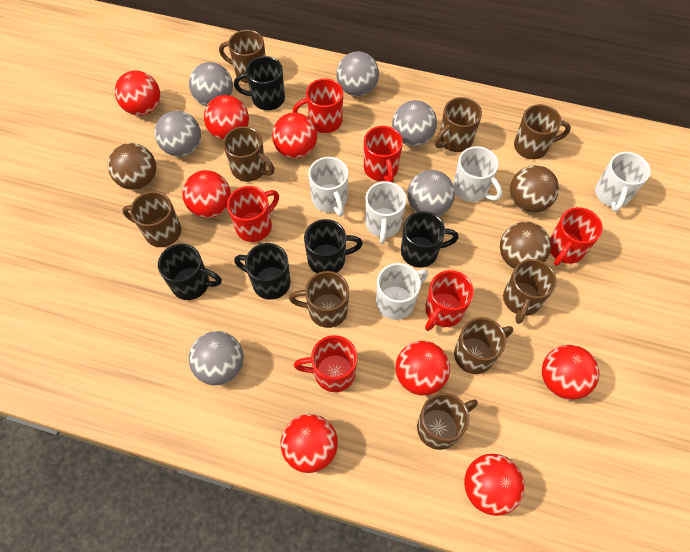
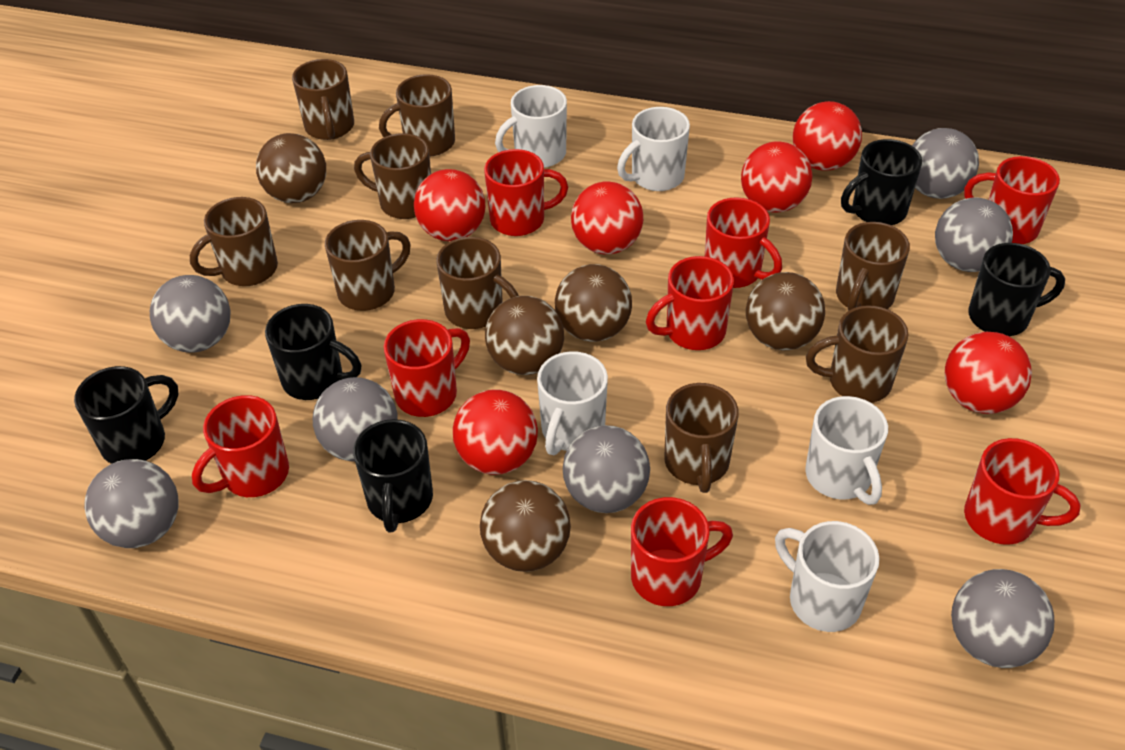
brown ball: [108,143,156,190] [500,222,551,269] [510,165,559,213] = 3 -> [256,133,326,203] [480,480,571,572] [485,296,564,375] [555,264,632,342] [746,272,825,350] = 5
grey ball: [155,111,201,157] [189,62,233,106] [189,331,244,386] [336,52,379,96] [392,100,437,146] [407,170,455,216] = 6 -> [84,459,179,548] [150,275,231,353] [313,377,398,462] [563,425,650,513] [912,128,979,199] [935,197,1013,272] [951,569,1054,668] = 7
red ball: [115,71,160,116] [182,170,231,218] [204,95,249,140] [272,113,317,159] [281,414,338,473] [396,341,450,396] [464,454,525,516] [542,345,600,400] = 8 -> [414,169,485,241] [453,390,538,475] [571,181,643,254] [741,141,812,213] [793,101,862,171] [945,332,1032,414] = 6
red mug: [227,186,279,242] [292,78,343,133] [294,335,357,392] [364,126,403,183] [425,270,474,331] [550,207,603,266] = 6 -> [192,395,289,497] [384,319,470,417] [484,149,568,236] [631,497,733,606] [646,256,734,350] [705,197,782,288] [964,156,1060,244] [964,438,1081,545] = 8

